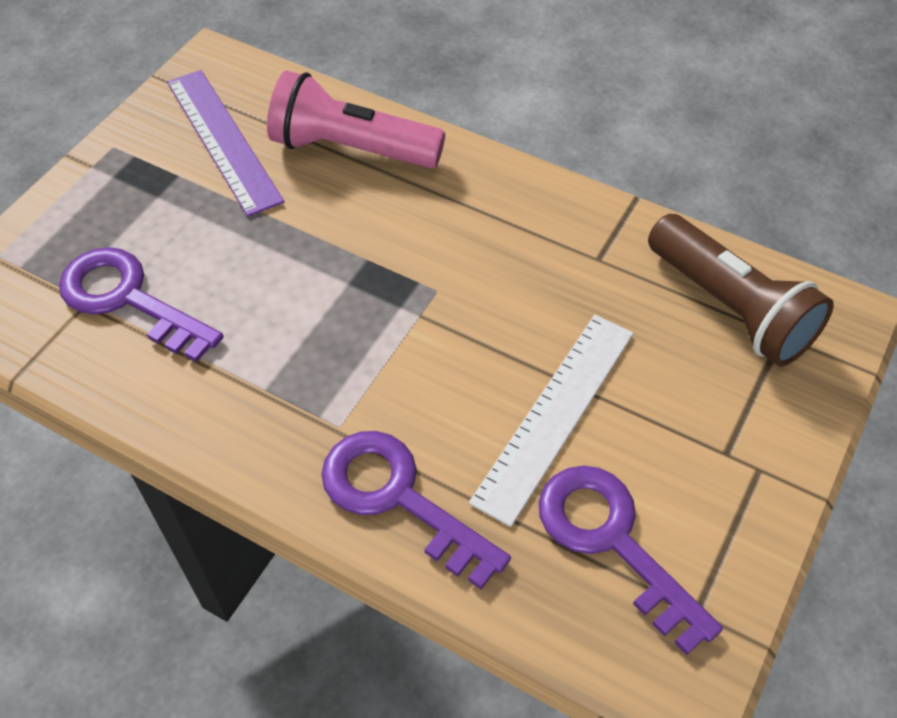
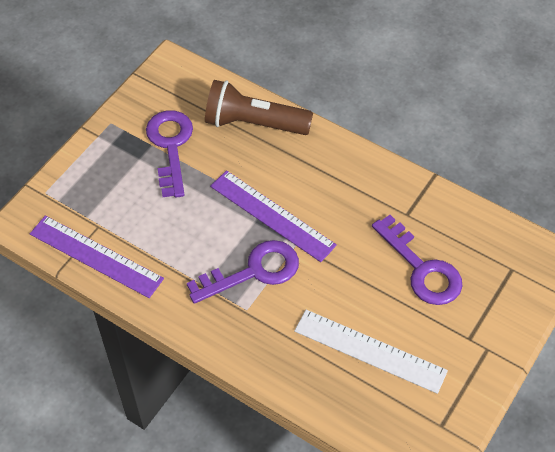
pink flashlight: [267,70,445,168] = 1 -> none = 0
purple ruler: [167,70,284,217] = 1 -> [30,216,164,298] [210,170,337,262] = 2

